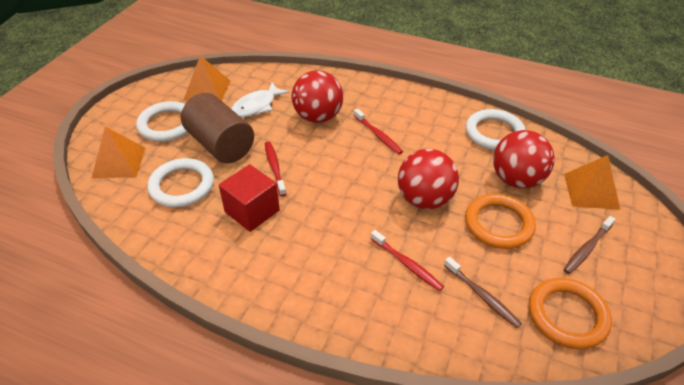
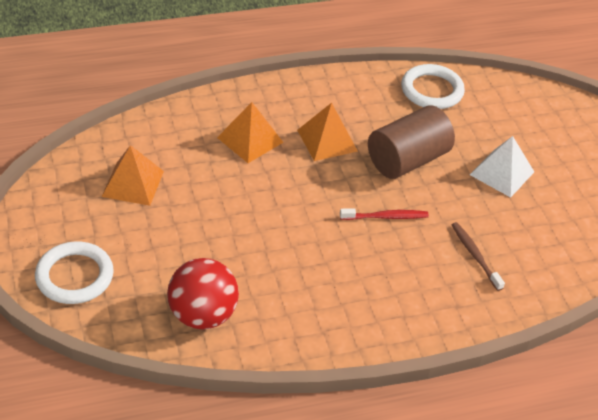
brown toothbrush: [444,257,522,328] [563,216,615,274] = 2 -> [452,222,505,291] = 1
orange ring: [465,194,536,249] [529,278,612,349] = 2 -> none = 0
red ball: [292,70,343,123] [398,149,459,209] [493,130,555,188] = 3 -> [167,258,239,330] = 1
red cube: [219,164,280,232] = 1 -> none = 0
red toothbrush: [265,141,286,196] [354,109,403,155] [370,230,444,291] = 3 -> [340,208,429,220] = 1
white fish: [232,83,290,117] = 1 -> none = 0
white pyramid: none = 0 -> [470,136,534,198] = 1
white ring: [136,101,188,142] [148,158,214,207] [466,109,525,150] = 3 -> [35,241,114,304] [401,64,465,109] = 2

